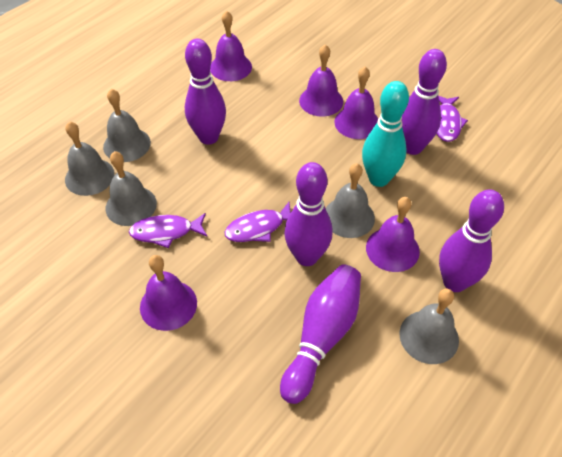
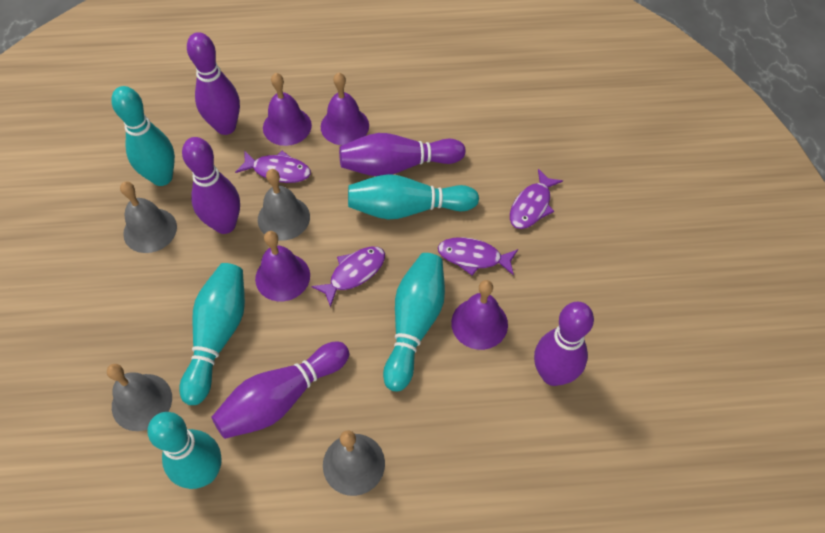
grey bell: [65,121,115,196] [103,89,151,162] [106,151,157,226] [326,163,375,238] [399,289,459,364] = 5 -> [107,364,172,431] [120,182,177,253] [258,169,310,241] [323,431,385,496] = 4
purple bell: [140,255,197,331] [210,10,252,81] [299,44,343,117] [334,67,378,139] [366,197,420,272] = 5 -> [255,231,310,301] [263,73,312,146] [321,73,369,145] [451,280,508,350] = 4
purple fish: [129,213,207,248] [225,202,291,242] [436,96,468,142] = 3 -> [235,150,311,183] [311,247,385,308] [438,237,518,276] [510,169,563,229] = 4
turquoise bowling pin: [362,81,409,187] = 1 -> [111,86,175,186] [147,412,222,489] [179,263,245,405] [348,174,479,219] [383,253,445,391] = 5

